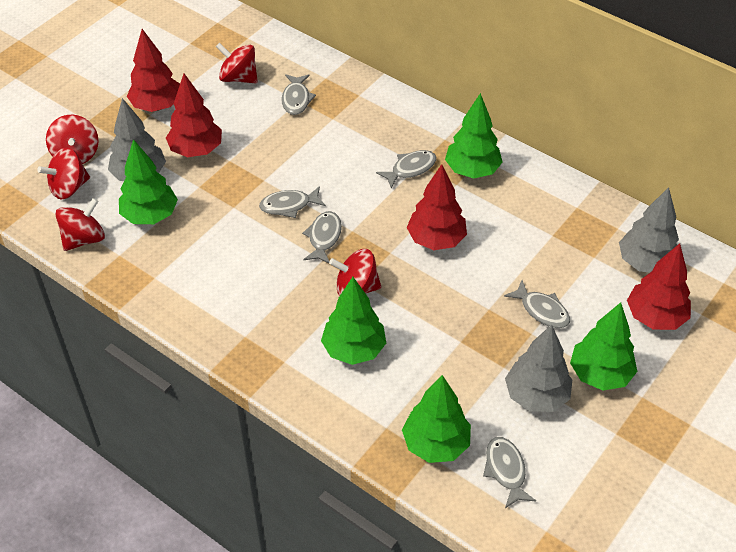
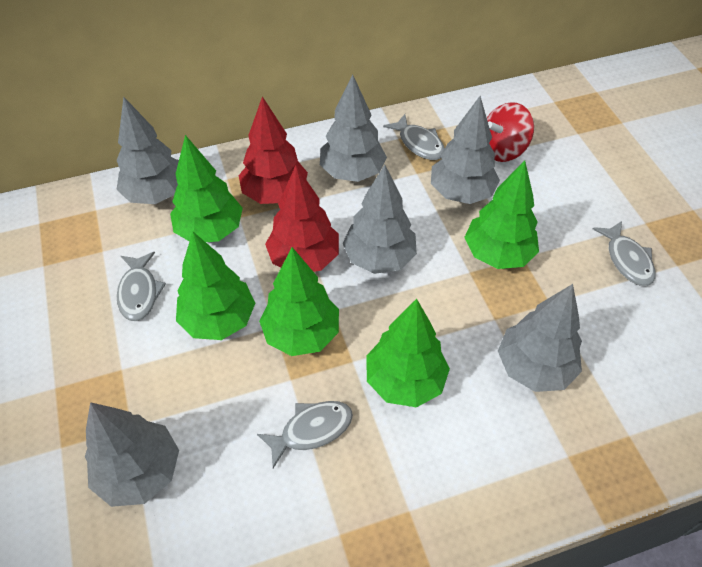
grey fish: [259,186,326,218] [282,74,316,115] [302,211,342,263] [376,150,436,189] [483,437,536,508] [504,280,570,328] = 6 -> [117,252,166,321] [257,401,353,468] [383,114,445,160] [593,221,655,286] = 4
grey tree: [108,98,166,181] [505,325,572,412] [619,187,679,273] = 3 -> [85,402,179,507] [116,97,179,204] [320,74,387,182] [343,165,417,274] [431,96,500,204] [498,284,582,392] = 6
red spinning top: [37,147,90,200] [46,114,99,164] [55,198,105,251] [216,42,258,83] [329,249,381,296] = 5 -> [487,102,534,162] = 1
red tree: [127,29,180,112] [166,74,222,157] [407,164,467,250] [627,243,691,330] = 4 -> [239,97,308,204] [265,165,339,272] = 2

